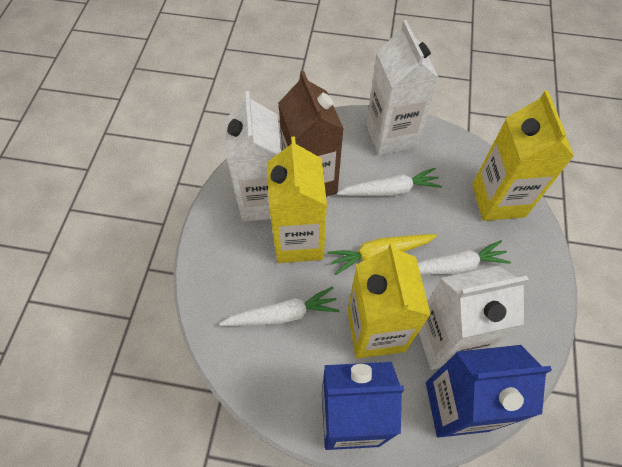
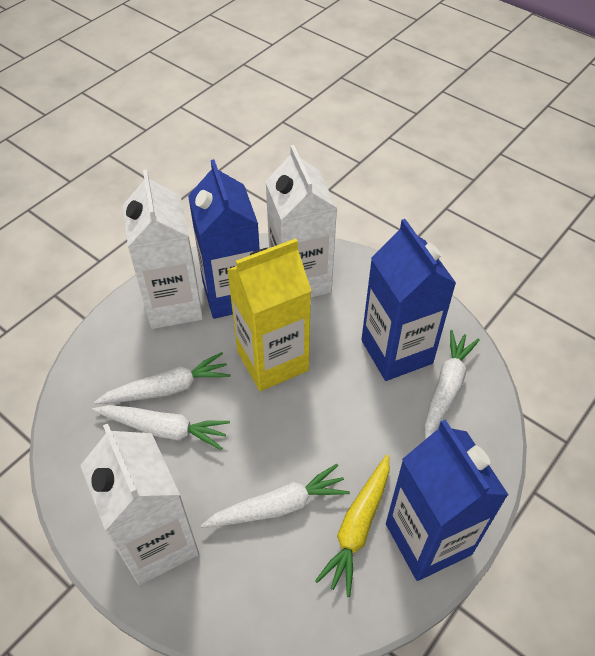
blue carton: [322,362,404,450] [426,345,552,438] = 2 -> [188,159,260,319] [361,219,456,381] [386,419,509,581] = 3
brown carton: [278,71,344,197] = 1 -> none = 0
white carrot: [219,287,340,326] [337,168,442,196] [418,240,511,275] = 3 -> [92,405,230,450] [94,352,231,404] [201,464,350,528] [424,330,480,439] = 4
yellow carton: [267,136,327,263] [347,242,431,359] [472,90,574,221] = 3 -> [227,238,311,391] = 1

